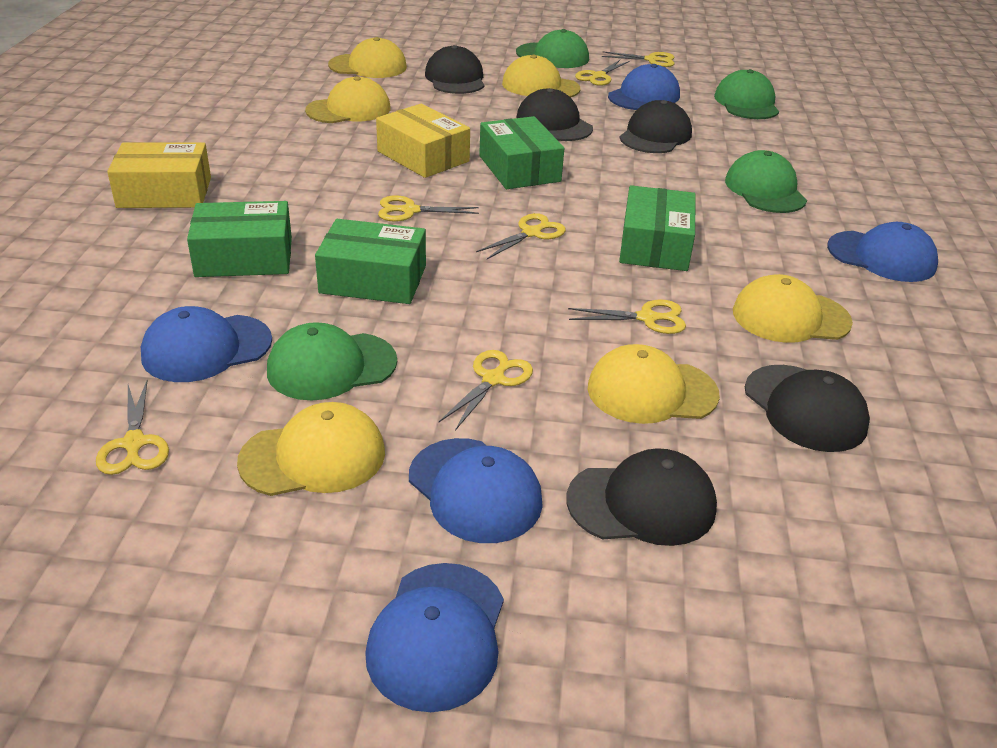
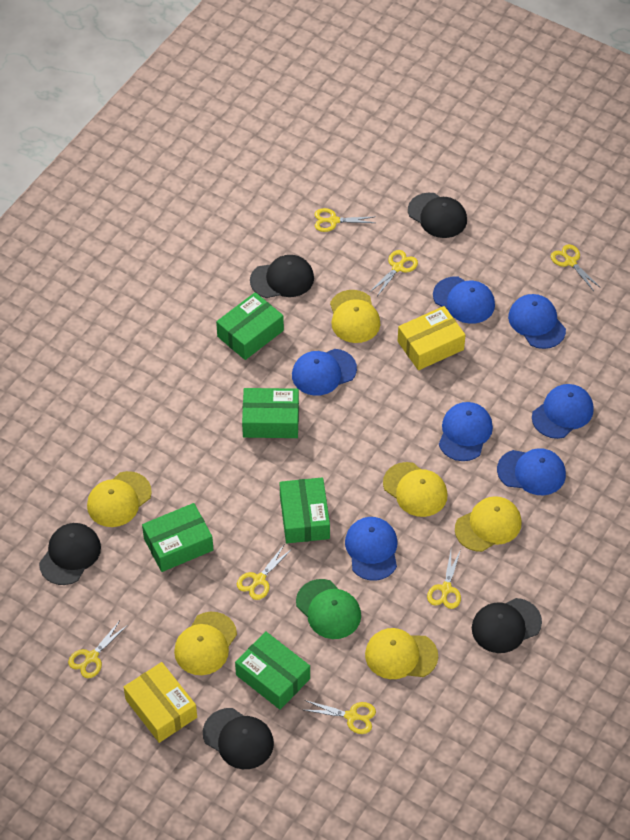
blue cap: [141,306,272,382] [365,563,504,712] [409,438,543,543] [608,64,680,110] [827,222,938,282] = 5 -> [292,349,357,396] [345,517,397,581] [433,277,495,324] [439,402,493,461] [497,448,566,495] [508,294,566,349] [532,384,594,439] = 7
green box: [187,201,292,277] [315,219,426,304] [479,116,564,189] [619,185,696,271] = 4 -> [142,503,213,572] [216,292,284,360] [235,631,310,710] [242,388,299,438] [280,477,330,543] = 5
green cap: [267,322,397,400] [516,29,589,68] [714,69,779,119] [725,150,807,213] = 4 -> [296,579,361,639] = 1

